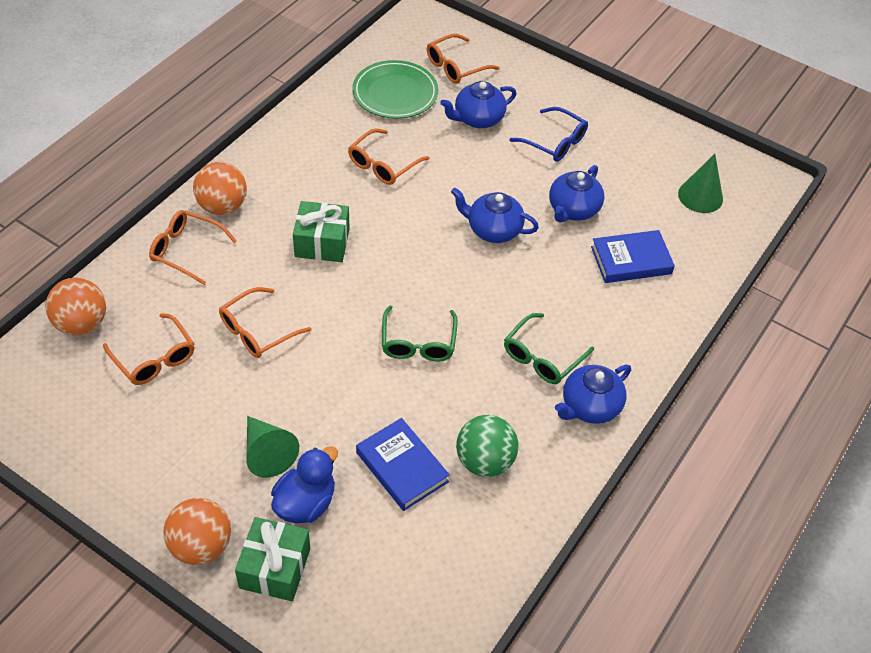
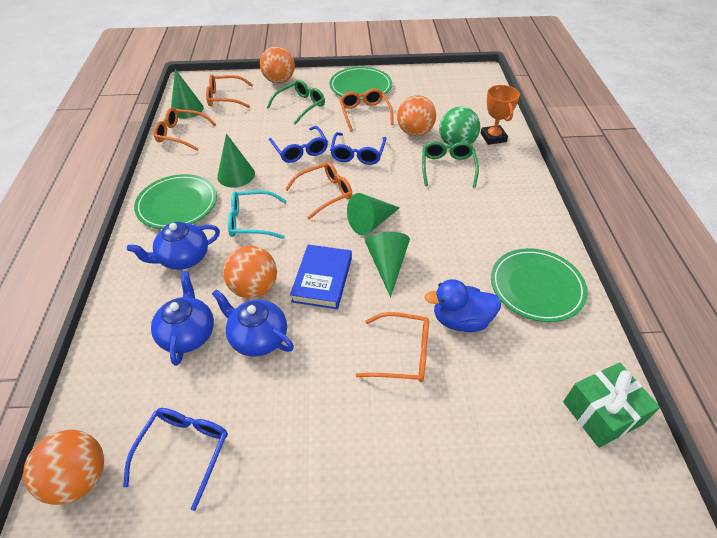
blue book: [356,418,450,511] [591,230,675,283] = 2 -> [290,244,352,309] = 1
blue glasses: [509,107,588,162] = 1 -> [123,408,228,511] [269,126,328,163] [330,132,387,165] = 3
blue teapot: [440,81,517,128] [451,188,539,243] [549,165,604,223] [555,364,631,424] = 4 -> [127,222,220,270] [151,271,214,366] [212,289,294,357] = 3
green cone: [247,416,299,478] [678,154,723,213] = 2 -> [171,69,204,119] [217,133,255,188] [347,193,400,235] [365,232,410,297] = 4
green gift: [235,517,310,601] [293,201,349,262] = 2 -> [563,362,660,448] = 1
green plate: [352,60,438,119] = 1 -> [134,174,217,229] [330,67,392,100] [491,248,587,322] = 3
orange ball: [46,278,106,335] [164,498,231,565] [193,162,247,215] = 3 -> [23,430,104,505] [223,246,277,298] [260,46,295,83] [397,95,436,136] = 4
orange trophy: none = 0 -> [481,85,520,145] = 1
turquoise glasses: none = 0 -> [228,190,287,239] = 1

